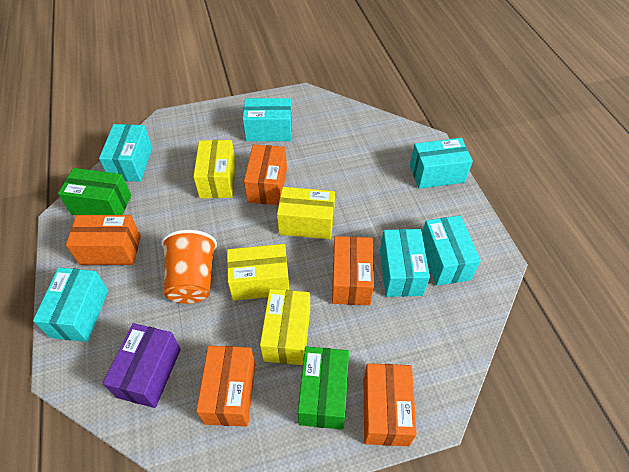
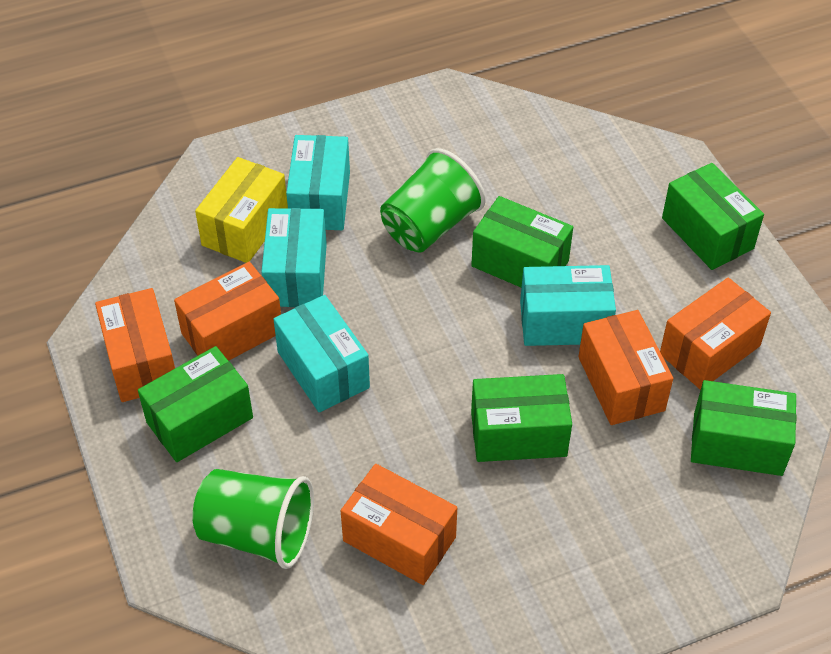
green box: [58,168,131,215] [298,346,349,430] = 2 -> [138,346,253,462] [471,196,573,288] [471,374,572,462] [662,163,764,270] [691,380,796,476] = 5
green cup: none = 0 -> [192,469,314,569] [380,148,486,253] = 2
orange cup: [161,230,217,304] = 1 -> none = 0
purple box: [103,323,181,408] = 1 -> none = 0
turquoise box: [33,268,108,342] [99,124,153,182] [243,98,292,141] [380,229,430,297] [410,138,473,189] [422,215,481,286] = 6 -> [261,208,327,307] [273,295,370,412] [286,135,350,230] [520,265,616,346] = 4
yellow box: [193,140,236,198] [227,244,289,301] [260,289,310,365] [277,187,335,239] = 4 -> [195,157,288,263] = 1

